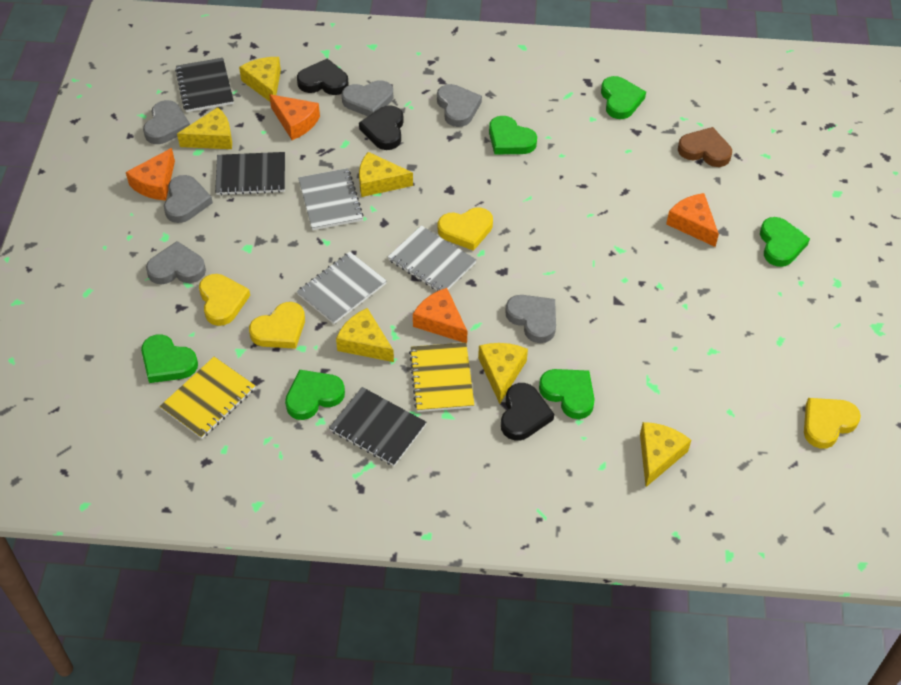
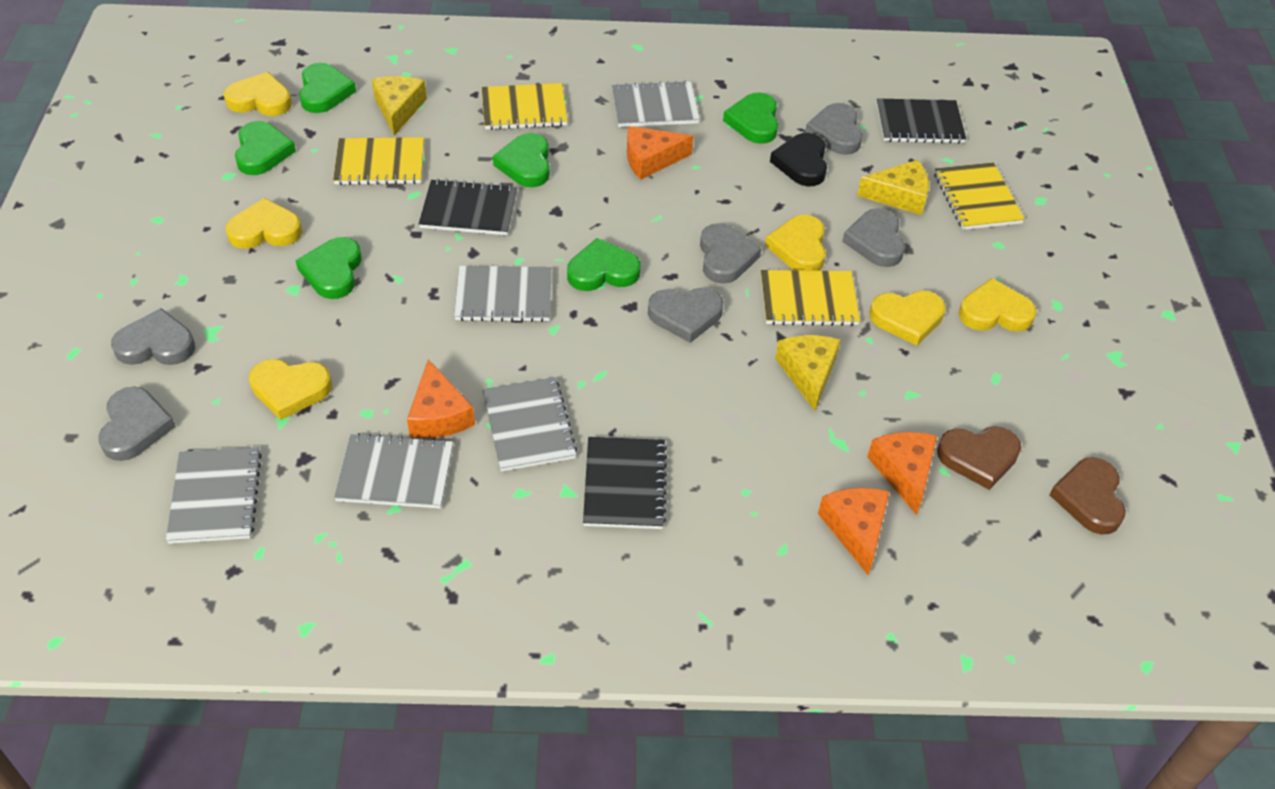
black heart: [297,58,349,95] [359,105,404,150] [501,383,554,440] = 3 -> [770,133,827,186] = 1
brown heart: [678,127,732,167] = 1 -> [937,426,1021,490] [1049,457,1126,534] = 2
grey notebook: [297,252,387,324] [298,168,364,230] [388,225,477,291] = 3 -> [166,447,262,544] [334,433,453,509] [454,266,552,322] [482,377,577,472] [612,80,700,127] = 5
yellow cheese: [177,107,232,149] [239,57,281,102] [336,308,394,362] [359,152,413,197] [478,343,528,404] [640,422,691,487] = 6 -> [372,76,427,136] [775,335,841,411] [857,160,929,215] = 3
yellow heart: [199,274,250,326] [249,302,305,349] [438,208,493,251] [804,398,861,449] = 4 -> [224,72,292,116] [225,198,302,249] [249,359,332,420] [765,215,826,271] [869,291,946,346] [959,278,1036,332] = 6
yellow notebook: [160,357,255,439] [409,342,474,412] = 2 -> [333,137,424,185] [481,83,568,130] [761,270,860,326] [934,162,1025,230] = 4

